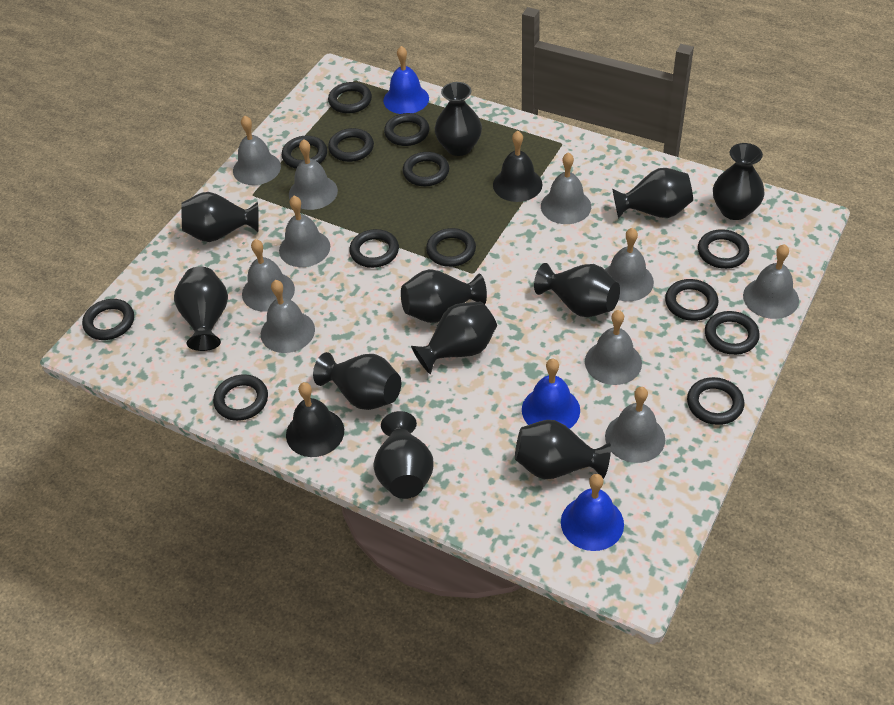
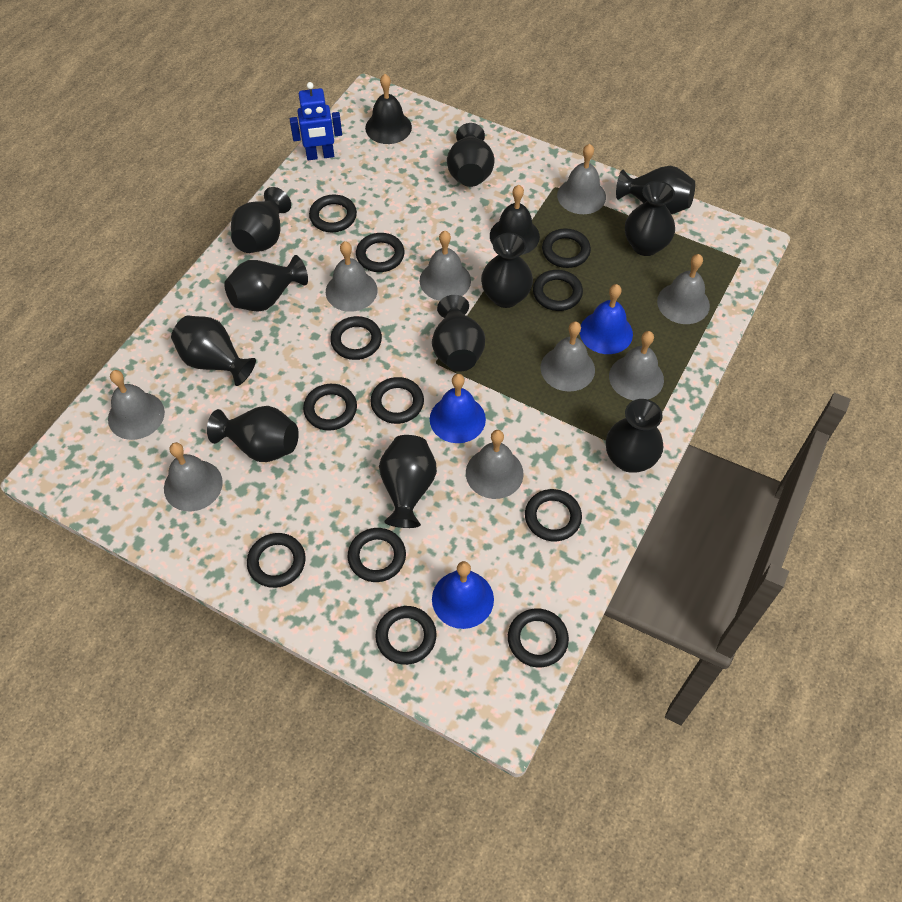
black ring: [82,299,134,340] [213,374,268,421] [282,136,327,169] [328,82,372,113] [328,128,374,162] [349,229,399,268] [384,113,429,146] [403,152,449,186] [426,228,476,267] [665,279,719,321] [687,377,744,425] [698,229,749,269] [705,311,760,355] = 13 -> [247,533,306,588] [303,384,357,431] [309,195,357,232] [330,316,382,360] [348,528,406,582] [356,233,405,272] [370,377,424,424] [375,606,436,665] [508,609,569,667] [525,489,582,541] [533,270,583,311] [542,228,591,268] = 12
blue robot: none = 0 -> [290,82,342,160] = 1
grey bell: [233,116,281,185] [242,239,295,312] [261,280,315,353] [279,196,330,267] [289,139,338,210] [541,152,591,224] [585,310,642,385] [605,228,654,301] [605,387,665,463] [743,244,799,319] = 10 -> [108,370,165,440] [164,442,223,511] [326,241,377,312] [419,231,471,301] [466,430,524,499] [540,322,595,392] [557,144,606,214] [609,331,664,401] [657,254,710,324] = 9

